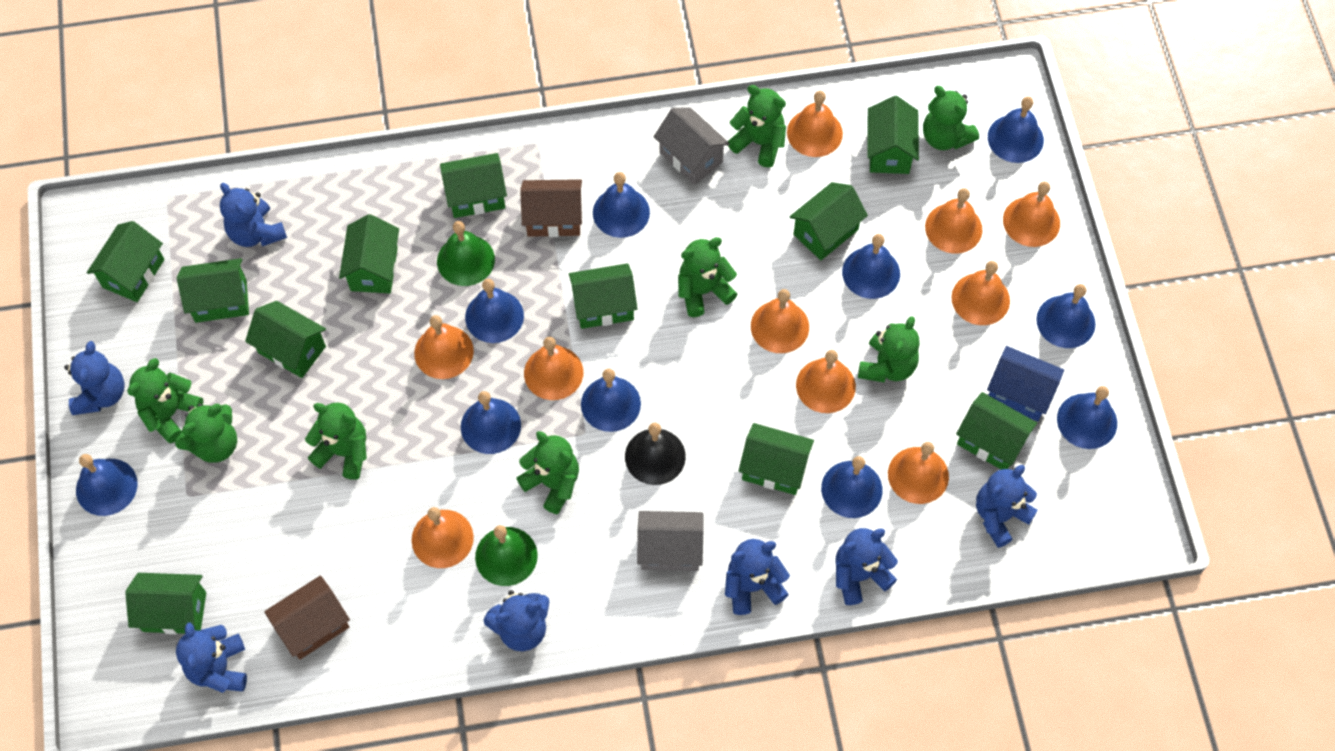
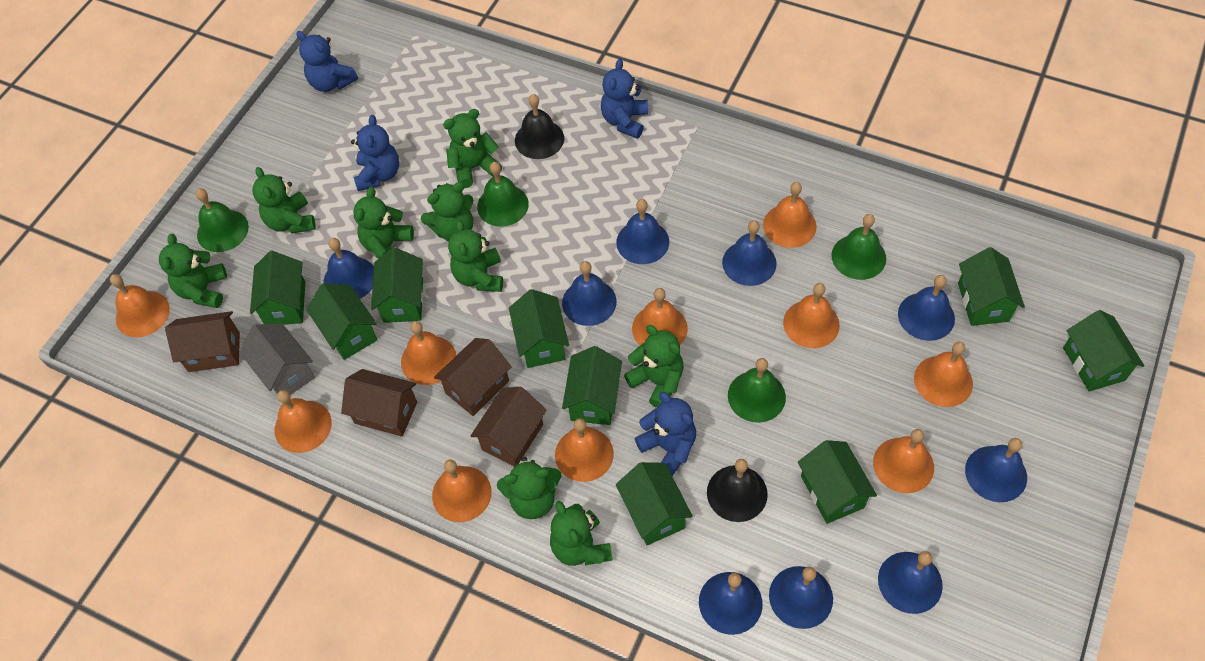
black bell: [625,423,686,485] = 1 -> [515,94,564,159] [707,459,768,522] = 2
blue bell: [76,454,138,516] [461,391,521,454] [465,279,524,343] [581,369,641,432] [593,172,650,238] [821,456,882,518] [842,234,900,299] [988,96,1044,163] [1036,284,1096,348] [1057,386,1117,449] = 10 -> [324,238,374,299] [562,261,617,326] [616,199,669,264] [699,572,763,635] [722,220,777,286] [769,566,833,629] [878,551,943,614] [898,275,955,341] [965,438,1027,502] = 9
blue house: [987,346,1064,422] = 1 -> none = 0
blue teddy bear: [64,341,125,415] [176,623,247,693] [220,183,287,247] [484,590,550,651] [725,539,790,615] [836,528,898,605] [976,465,1038,548] = 7 -> [296,31,358,92] [351,115,399,191] [601,59,648,139] [635,392,696,476] = 4
brown house: [264,575,350,660] [520,179,582,237] = 2 -> [165,311,240,372] [341,369,417,437] [434,338,512,416] [471,387,547,467] = 4
green bell: [437,221,495,286] [475,525,538,586] = 2 -> [195,188,249,252] [477,162,529,227] [728,358,786,423] [831,214,886,280] = 4
green house: [87,221,164,302] [125,573,206,634] [177,258,249,323] [245,301,326,378] [339,214,399,293] [440,153,507,218] [569,263,638,329] [738,423,814,495] [789,182,868,260] [868,96,919,174] [956,392,1037,469] = 11 -> [250,251,305,325] [306,283,377,360] [371,247,423,323] [509,289,569,368] [562,346,622,425] [616,462,693,545] [798,440,877,524] [958,247,1025,326] [1063,310,1144,392] = 9
green teddy bear: [128,358,203,443] [175,404,237,463] [305,402,367,480] [517,431,579,514] [678,237,737,317] [728,85,786,168] [858,316,920,382] [923,86,979,150] = 8 -> [159,234,227,308] [252,167,316,234] [353,187,414,258] [421,182,474,241] [443,109,502,188] [448,220,503,292] [497,457,562,519] [550,501,613,566] [624,325,684,408] = 9
grey house: [637,511,703,571] [653,107,730,185] = 2 -> [240,323,315,395] = 1

